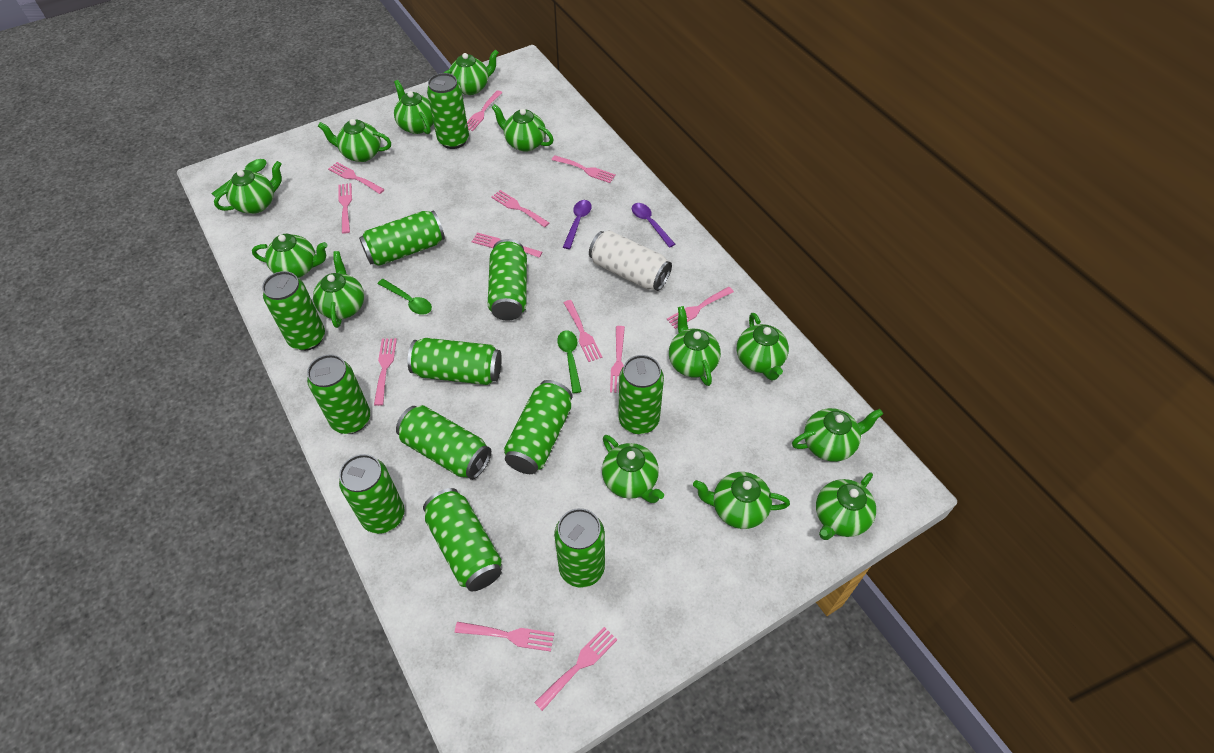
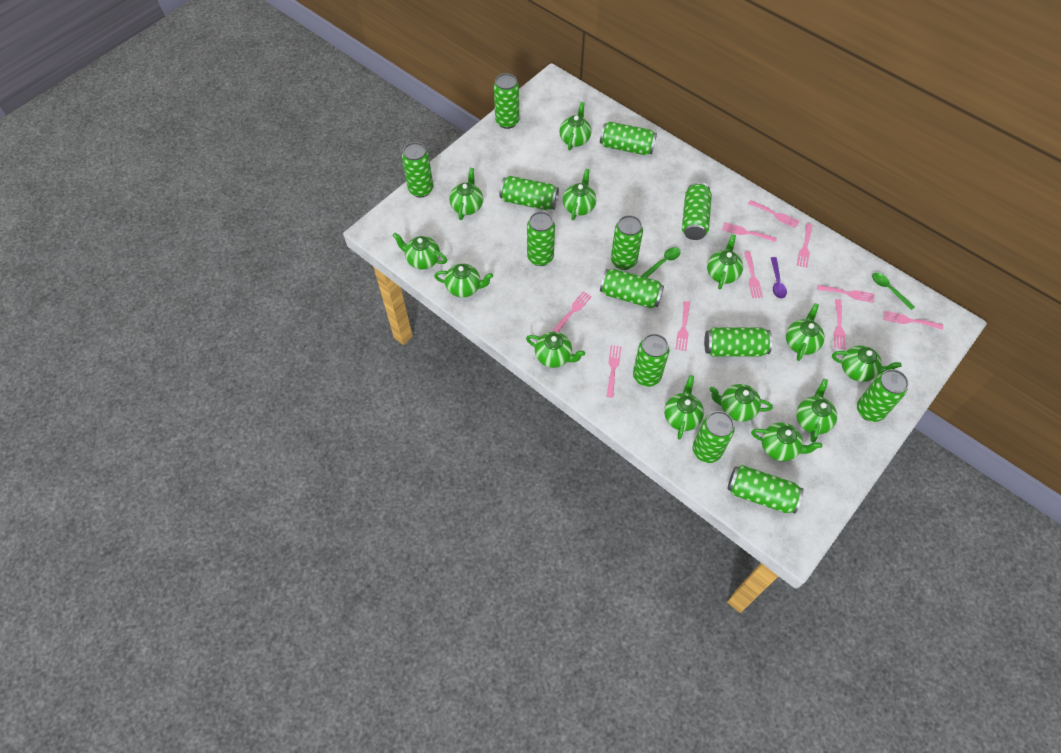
green can: [262,271,325,351] [307,354,370,434] [339,454,405,534] [359,210,445,266] [396,405,491,480] [408,338,502,385] [423,488,502,591] [427,73,469,149] [488,239,527,321] [504,380,573,474] [554,508,605,588] [618,355,664,434] = 12 -> [402,142,433,198] [494,73,519,129] [499,176,559,210] [527,211,555,266] [600,121,657,155] [600,269,664,308] [611,215,643,270] [633,334,669,387] [682,182,712,240] [692,411,735,463] [704,328,772,357] [727,465,803,514] [857,369,909,422] = 13
green spoon: [211,159,267,197] [378,279,432,315] [557,330,582,393] = 3 -> [641,247,681,278] [872,273,915,310] = 2
pink fork: [328,162,385,194] [338,183,352,234] [374,338,397,406] [455,622,554,652] [467,90,502,131] [472,233,542,258] [491,190,549,227] [534,627,617,711] [552,155,616,183] [564,300,602,362] [610,326,625,393] [667,287,734,329] = 12 -> [552,291,592,332] [606,345,621,398] [676,301,690,351] [722,222,777,242] [744,251,763,298] [748,200,800,228] [797,224,812,268] [817,285,874,303] [834,299,846,349] [884,311,943,330] = 10
purple spoon: [563,200,592,249] [632,203,675,248] = 2 -> [771,257,787,299] = 1
white can: [589,230,672,291] = 1 -> none = 0

